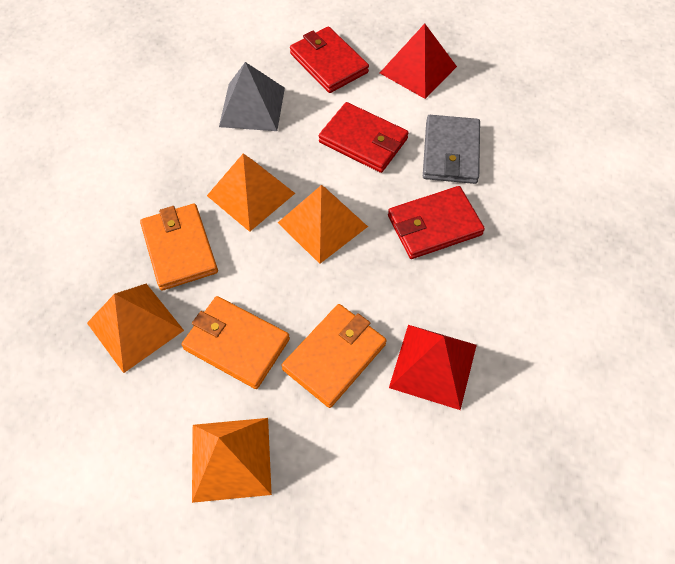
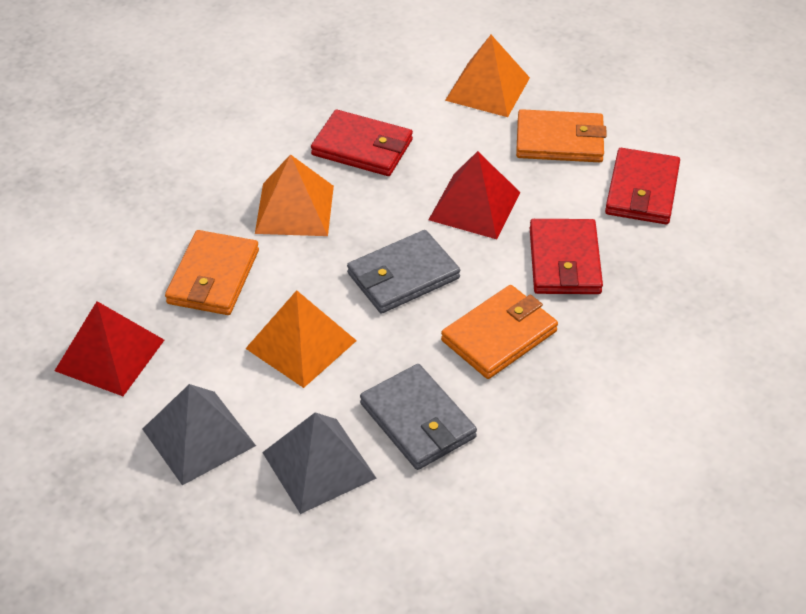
grey pyramid: [219,62,285,131] = 1 -> [142,384,256,485] [262,412,377,514] = 2
grey wallet: [423,115,480,184] = 1 -> [347,230,460,313] [360,364,477,470] = 2
orange pyramid: [87,284,184,373] [192,418,272,503] [207,153,295,232] [278,185,368,264] = 4 -> [245,290,357,388] [255,154,334,236] [445,35,530,117] = 3

